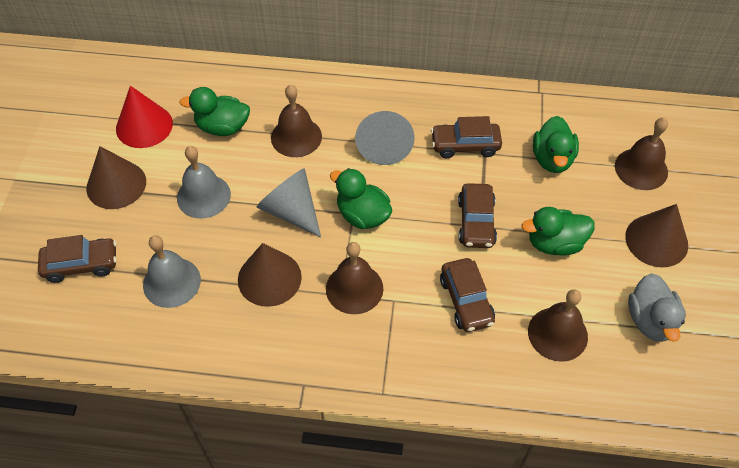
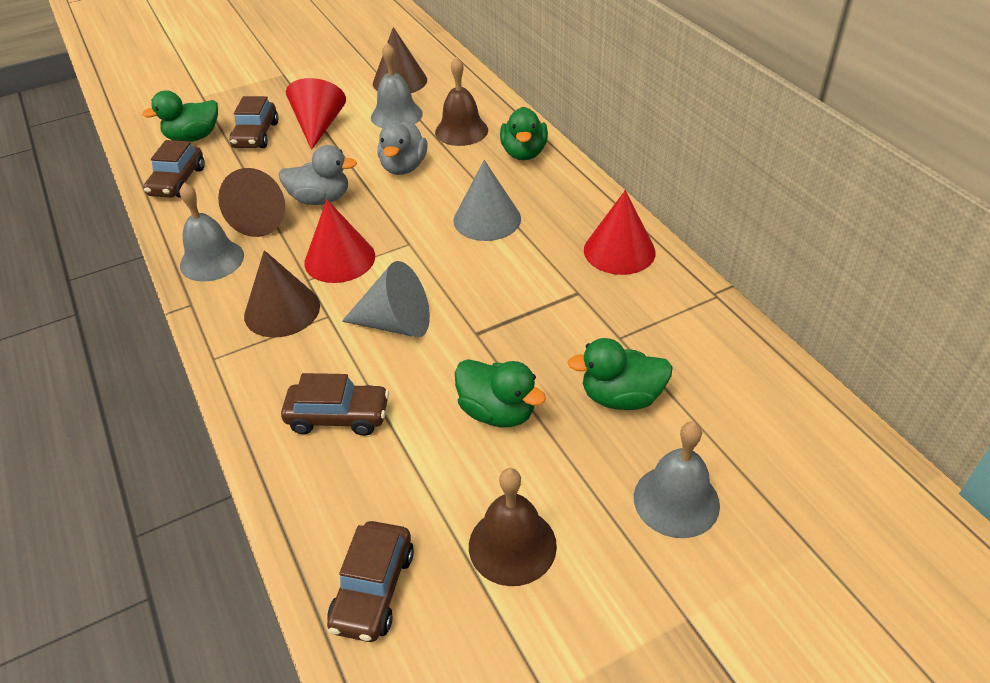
brown bell: [271,85,322,157] [326,242,383,314] [528,289,588,362] [615,118,668,190] = 4 -> [435,57,488,146] [469,468,557,586] = 2
grey bell: [143,235,201,308] [177,146,231,219] = 2 -> [180,183,244,282] [371,43,423,128] [634,421,720,538] = 3
grey duck: [628,273,686,342] = 1 -> [279,145,357,205] [378,120,427,175] = 2
red cone: [116,86,173,148] = 1 -> [286,78,346,150] [304,200,375,283] [584,190,656,275] = 3

